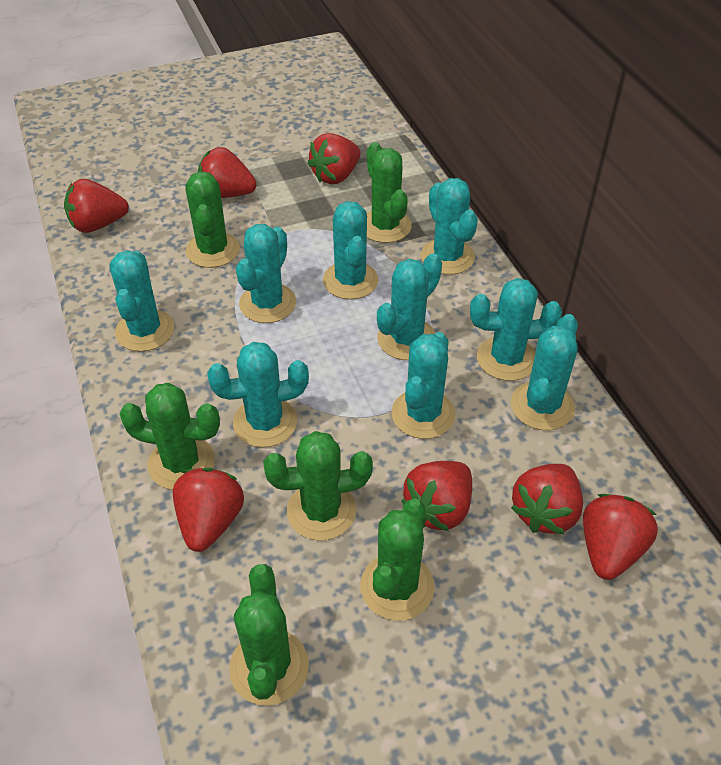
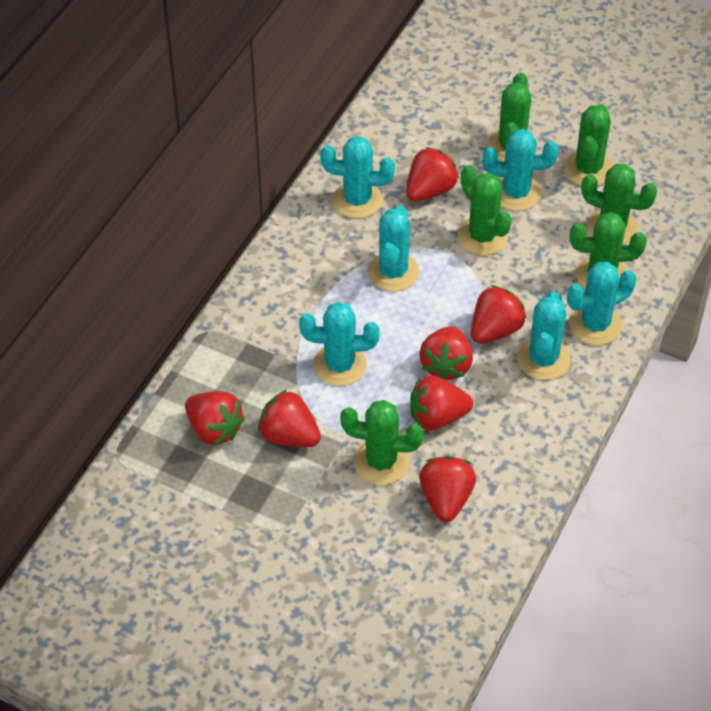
turquoise cactus: [109,250,174,352] [207,342,309,447] [236,224,296,323] [323,201,379,299] [377,253,442,360] [391,332,455,439] [421,178,478,275] [470,278,562,381] [511,314,578,430] = 9 -> [299,302,380,386] [320,136,395,218] [368,205,419,292] [483,129,559,211] [517,291,571,380] [567,262,636,345] = 6

